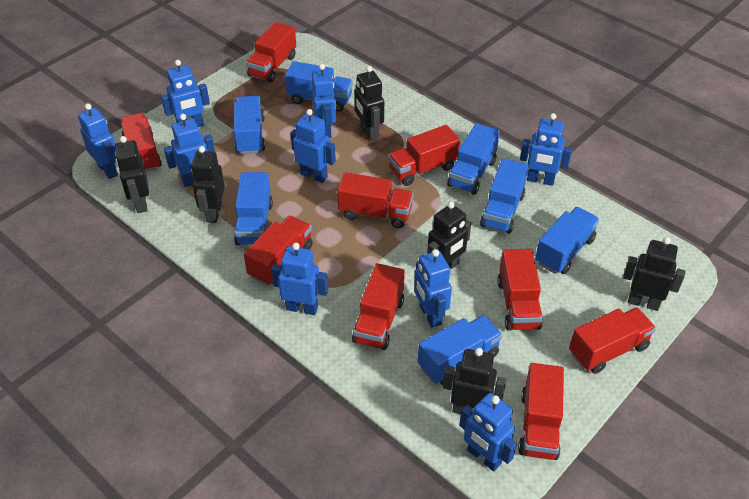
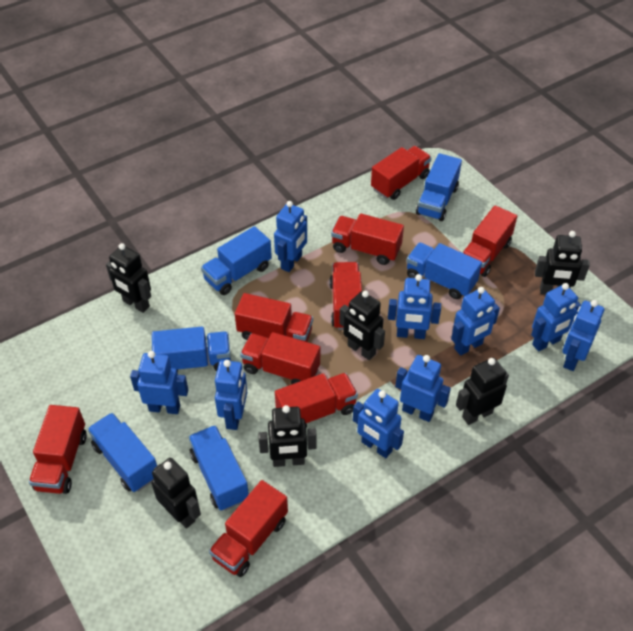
blue truck: [234,96,265,154] [234,172,273,245] [285,61,353,112] [418,315,502,385] [447,123,500,195] [480,158,528,234] [535,207,599,274] = 7 -> [88,413,157,492] [152,327,231,373] [188,425,249,511] [201,226,272,295] [406,243,482,299] [416,153,462,221] = 6

